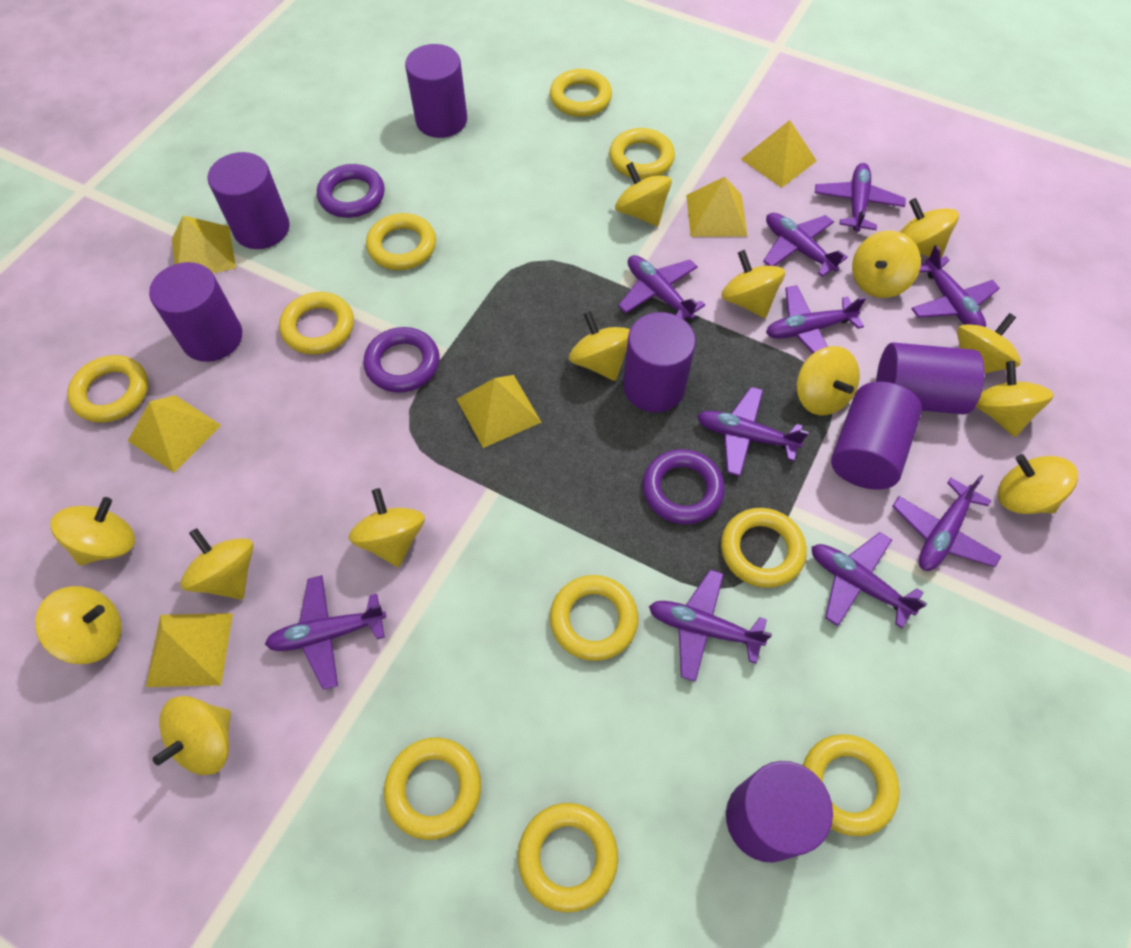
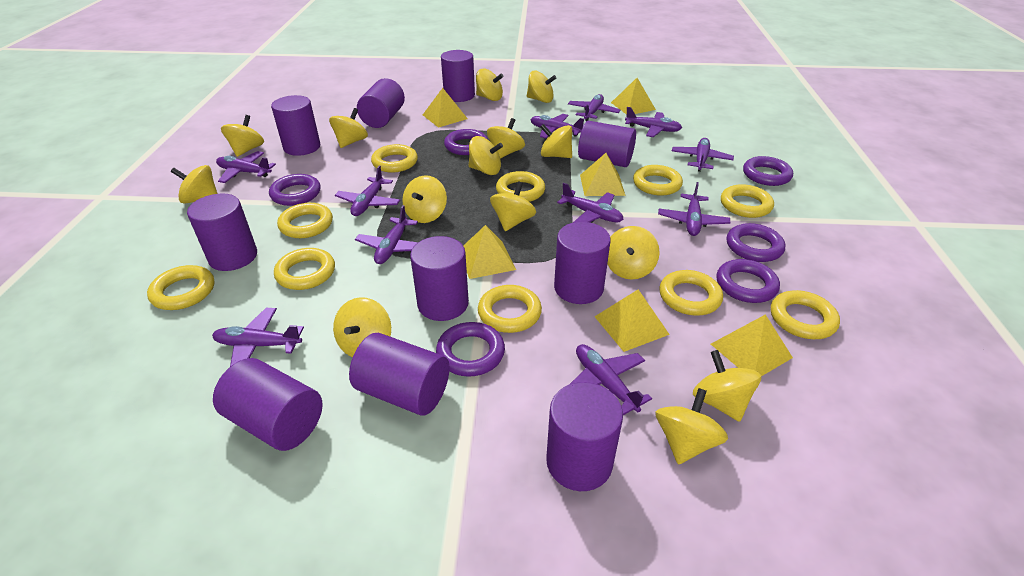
purple cylinder: [149,262,242,362] [208,152,290,249] [405,44,467,138] [623,312,696,412] [726,761,833,862] [831,382,922,490] [876,342,984,414] = 7 -> [187,194,257,271] [213,358,323,451] [271,95,320,156] [349,333,450,416] [357,78,405,128] [410,236,469,321] [441,50,475,102] [546,382,623,491] [554,222,611,304] [578,121,636,167] = 10
purple plane: [265,575,386,690] [618,255,705,320] [649,570,772,682] [697,387,809,476] [763,213,848,277] [766,285,866,353] [812,532,927,628] [815,163,906,232] [892,475,1001,571] [911,245,1000,327] = 10 -> [212,308,304,367] [216,151,276,183] [335,166,400,216] [355,205,418,264] [530,114,584,138] [557,183,623,223] [568,94,620,121] [570,344,652,415] [625,107,682,137] [658,182,730,236] [672,138,734,172] = 11
purple ring: [317,164,385,218] [363,327,439,393] [642,449,725,524] = 3 -> [269,174,321,206] [436,322,505,377] [444,129,488,155] [716,259,780,303] [727,223,785,262] [743,156,793,186] = 6

